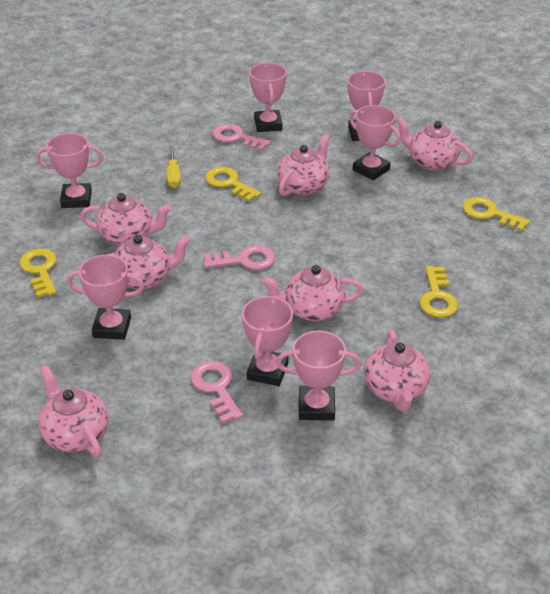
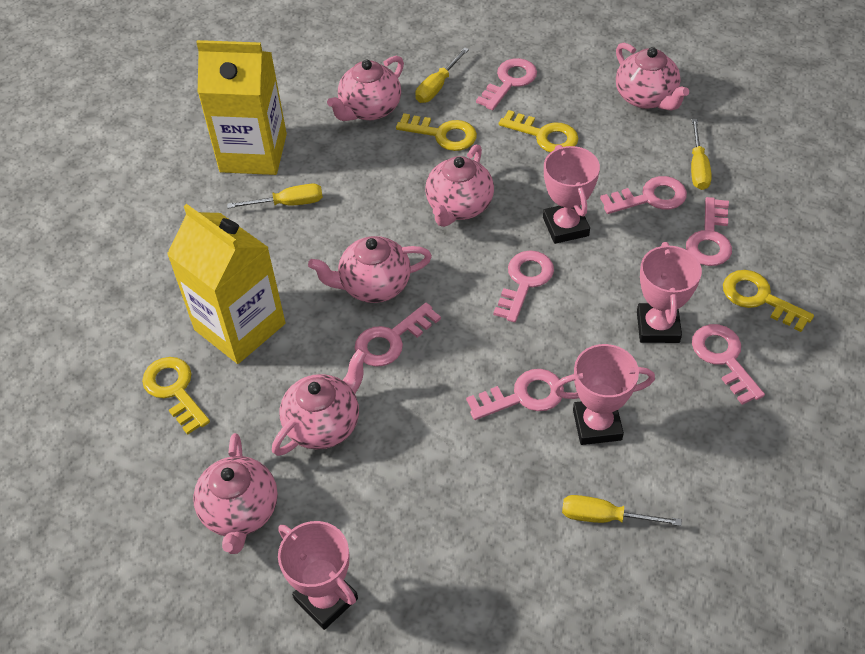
pink key: [191,361,243,424] [203,245,275,270] [213,124,271,151] = 3 -> [355,303,441,367] [466,369,564,420] [476,58,537,110] [493,250,554,322] [600,176,687,214] [686,197,732,266] [692,324,765,405] = 7
pink teapot: [38,365,109,458] [80,193,172,246] [107,235,190,290] [262,265,364,321] [277,134,330,196] [364,330,430,411] [396,117,473,171] = 7 -> [193,433,278,554] [272,349,367,456] [308,236,432,303] [327,56,404,121] [425,145,494,227] [616,43,689,111] = 6
pink trophy: [36,133,103,208] [67,255,144,340] [242,295,293,386] [249,63,287,132] [276,331,361,421] [348,71,386,141] [349,105,401,181] = 7 -> [278,521,358,630] [543,145,600,244] [553,344,655,445] [637,242,702,343] = 4
yellow carton: none = 0 -> [167,204,286,364] [196,40,287,175] = 2
yellow screwdriver: [167,144,181,188] = 1 -> [227,184,323,208] [415,47,469,103] [562,495,682,526] [691,119,712,190] = 4

